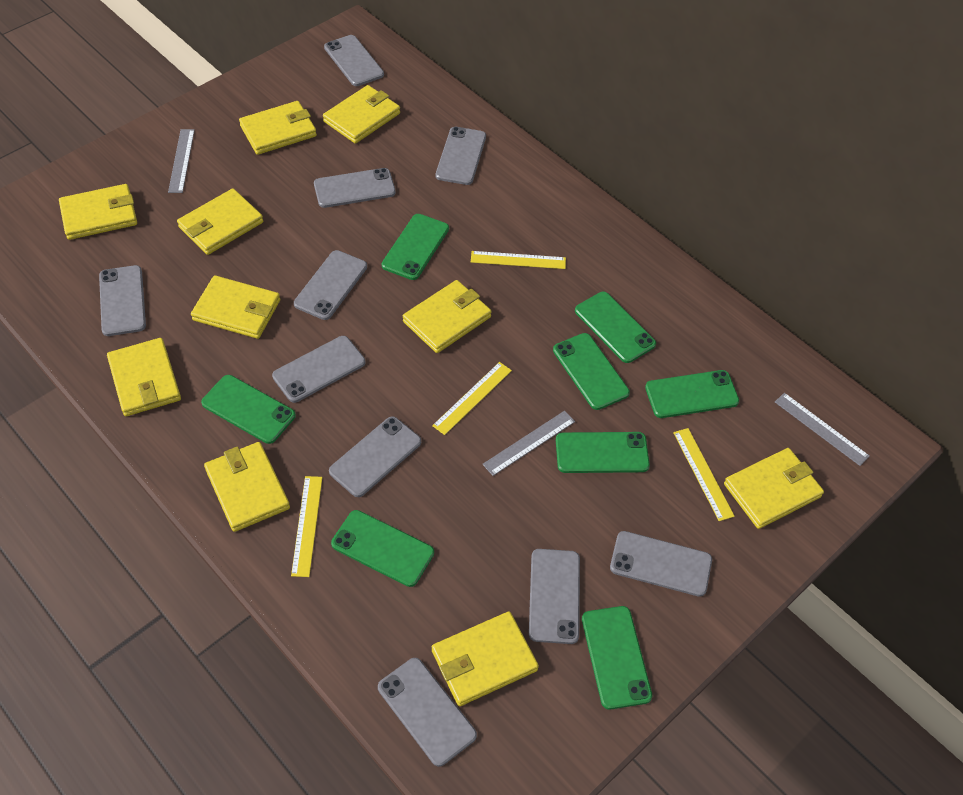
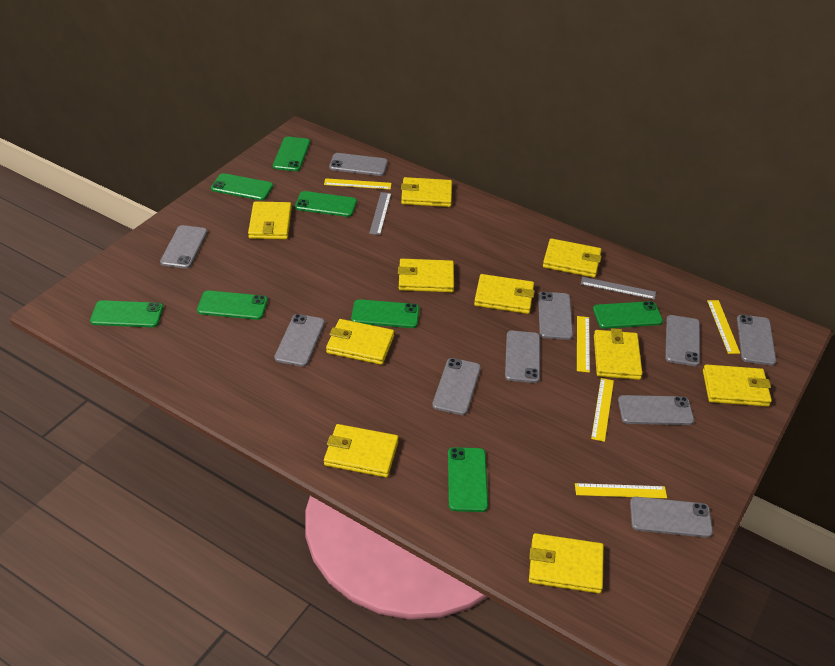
grey ruler: [168,129,195,193] [482,411,575,476] [775,393,870,466] = 3 -> [369,192,391,235] [581,277,656,300] = 2
yellow ruler: [291,476,322,577] [432,362,512,435] [471,251,566,269] [673,428,735,521] = 4 -> [324,178,392,189] [575,483,667,498] [577,316,590,373] [591,378,614,442] [707,300,740,354] = 5

